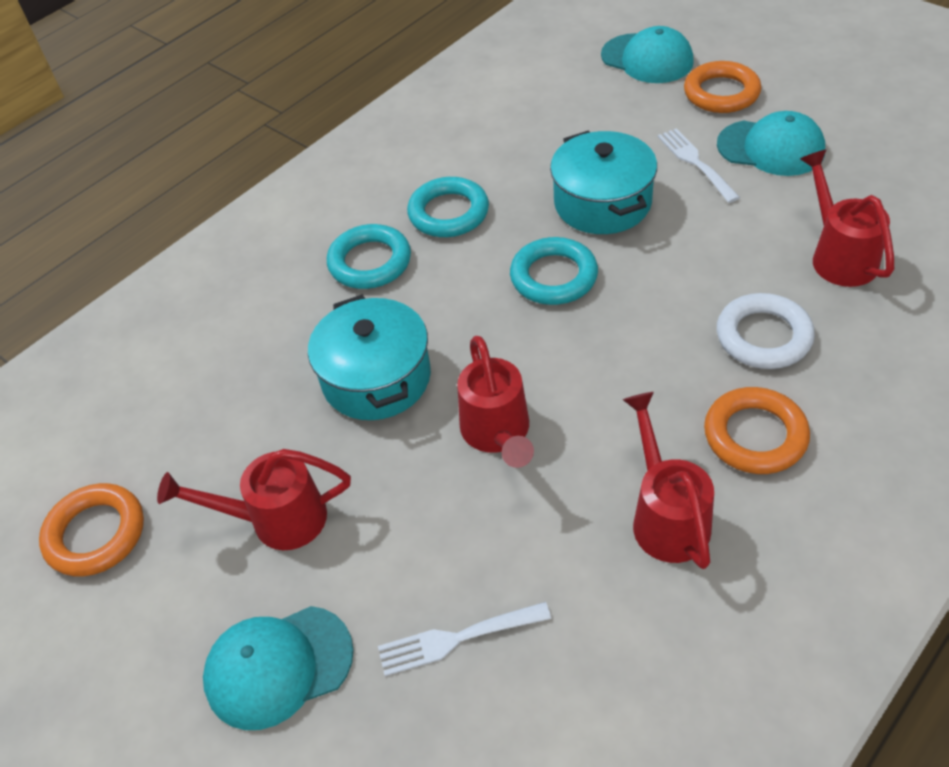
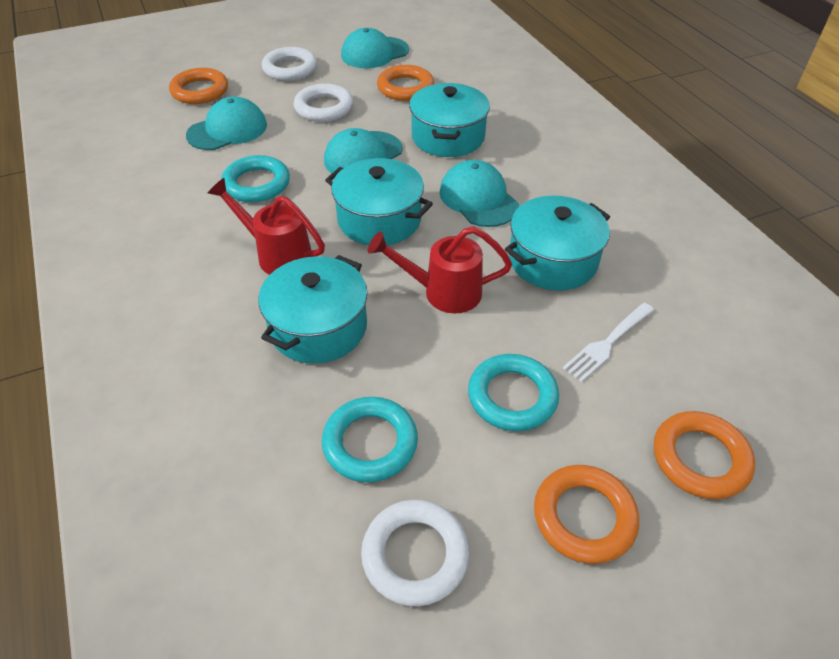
orange ring: [39,483,144,577] [684,61,761,113] [704,387,810,474] = 3 -> [169,68,228,104] [377,65,434,101] [534,465,639,564] [654,411,755,499] = 4
red watering can: [157,449,351,550] [457,336,534,468] [623,392,714,569] [800,150,894,287] = 4 -> [208,178,325,275] [368,226,512,314] = 2
turquoise cap: [203,606,354,730] [601,26,694,83] [717,111,825,176] = 3 -> [186,97,267,150] [324,128,402,173] [341,28,409,68] [439,160,519,227] = 4
turquoise pot: [308,295,431,420] [550,131,657,234] = 2 -> [258,255,368,364] [325,158,433,245] [409,83,490,157] [505,196,610,291] = 4
white fork: [378,602,552,676] [658,128,740,203] = 2 -> [563,303,654,382] = 1
white ring: [717,293,815,369] = 1 -> [262,47,317,81] [294,83,353,122] [361,500,469,606] = 3

